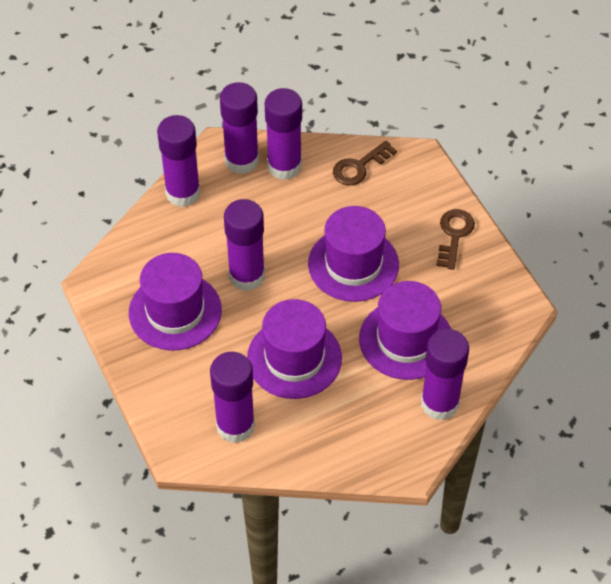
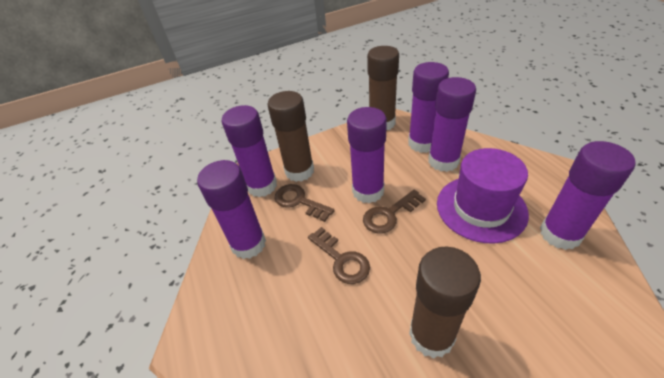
brown glue stick: none = 0 -> [267,91,314,182] [367,46,399,130] [409,246,481,359] = 3
brown key: [333,141,397,185] [436,209,475,270] = 2 -> [274,184,335,222] [308,227,370,284] [363,190,426,234] = 3
purple hat: [129,253,222,351] [247,299,342,399] [308,206,399,302] [359,281,451,380] = 4 -> [437,148,529,244] = 1

